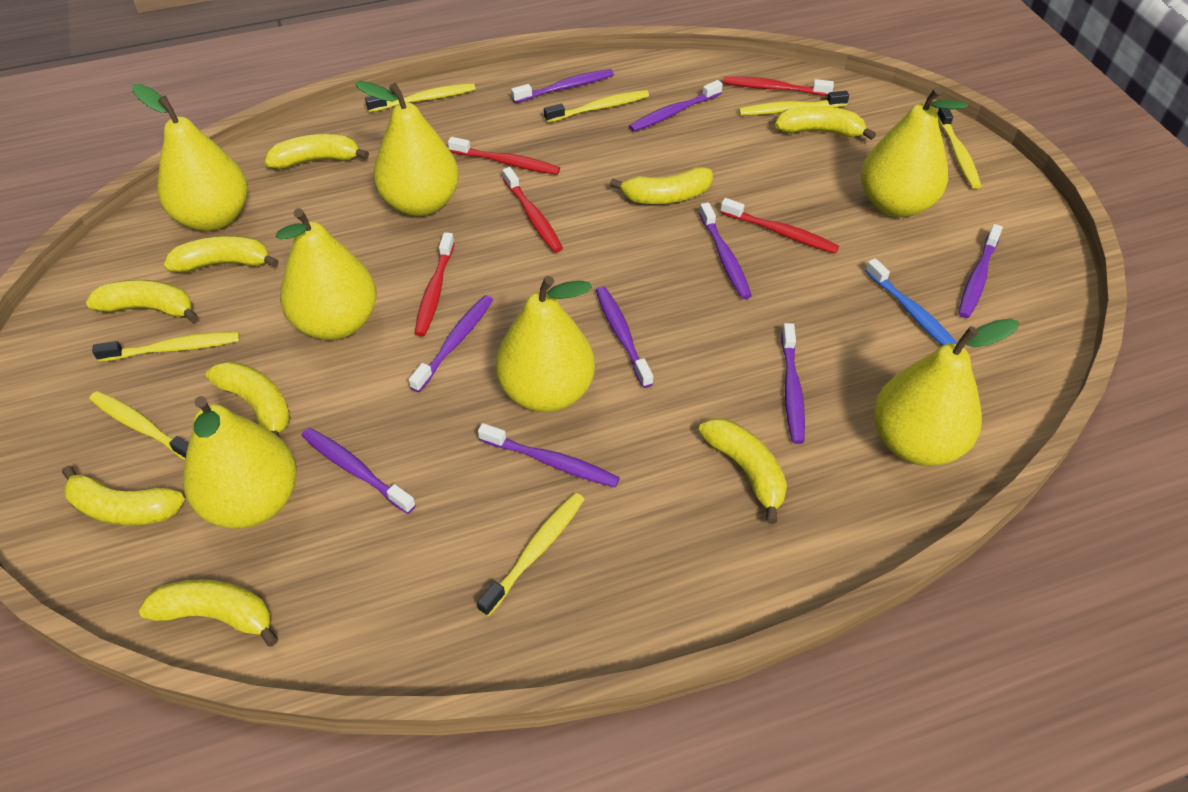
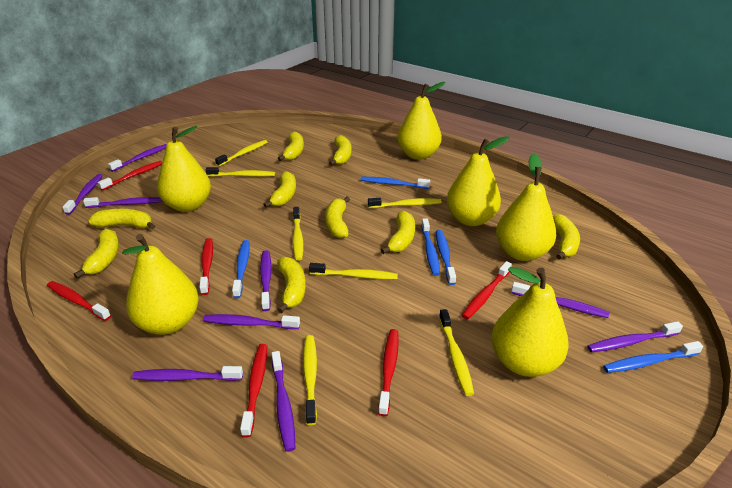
blue toothbrush: [865,258,957,346] = 1 -> [232,240,250,298] [361,177,430,189] [421,218,440,276] [436,230,456,285] [603,341,703,373] = 5
red toothbrush: [414,232,455,336] [448,137,560,175] [503,167,563,253] [720,198,839,254] [723,76,834,96] = 5 -> [47,281,111,321] [97,161,162,191] [199,238,213,295] [240,344,267,437] [378,329,399,416] [462,261,512,319] = 6
yellow pear: [132,84,248,231] [183,396,297,529] [276,208,377,340] [355,81,459,216] [496,276,595,412] [861,87,968,217] [874,318,1019,466] = 7 -> [122,234,199,335] [157,126,211,212] [397,82,445,160] [447,136,509,226] [491,267,569,377] [496,154,556,261] = 6

